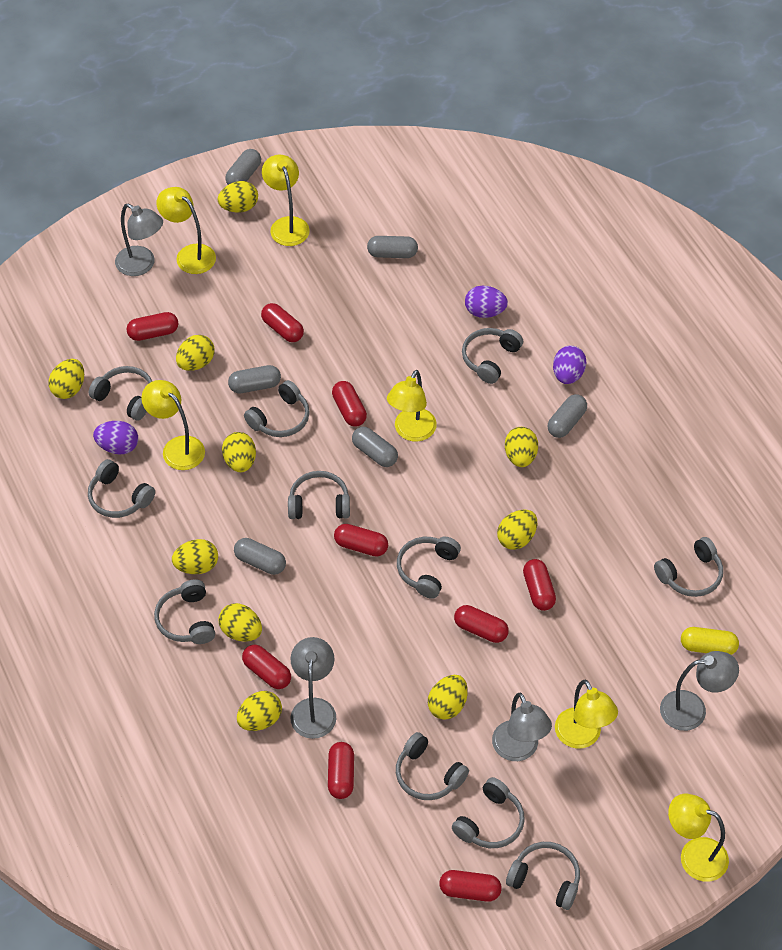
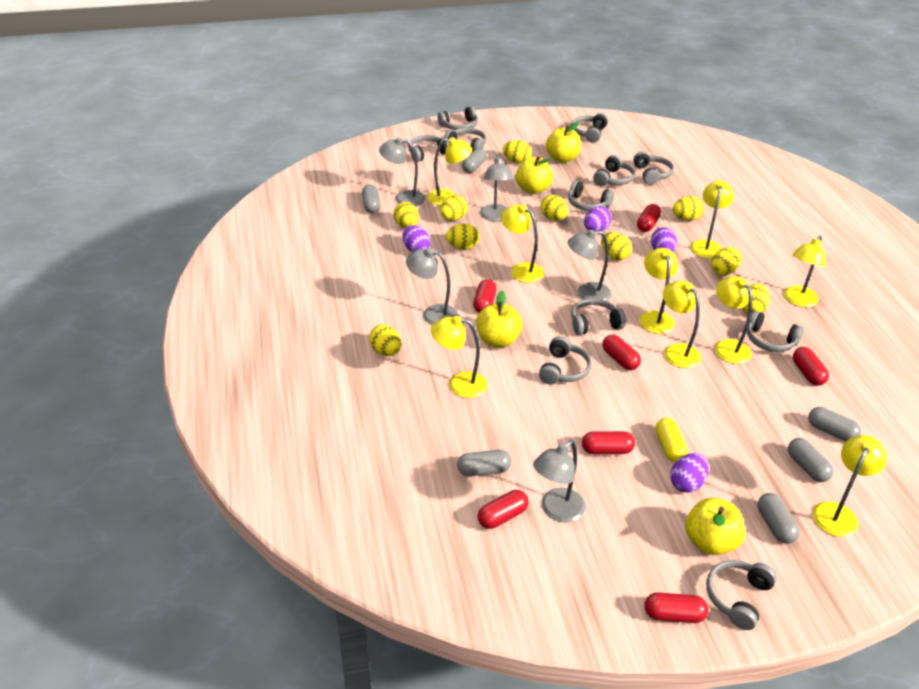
grey lamp: [115,203,163,276] [290,637,336,739] [492,693,552,761] [660,651,739,731] = 4 -> [379,137,425,206] [406,248,459,325] [480,155,513,221] [533,440,585,522] [567,230,612,301] = 5
purple egg: [93,421,138,454] [465,286,508,318] [553,346,586,384] = 3 -> [403,225,430,252] [584,206,612,232] [651,227,677,252] [670,453,709,492] = 4
red capsule: [127,312,178,341] [242,645,291,689] [261,303,304,342] [328,742,354,799] [332,381,367,427] [334,524,388,557] [439,870,502,902] [454,605,509,643] [523,559,556,611] = 9 -> [473,279,497,313] [478,490,529,529] [582,431,635,454] [602,335,641,370] [637,204,661,232] [644,592,708,623] [793,347,829,386] = 7
yellow apple: none = 0 -> [476,291,523,347] [516,156,553,194] [546,122,581,163] [685,498,745,555] = 4
yellow lamp: [142,380,205,470] [157,187,216,274] [262,155,310,246] [387,370,437,442] [555,679,618,749] [668,794,729,882] = 6 -> [427,137,472,206] [431,316,487,398] [501,205,544,283] [639,248,678,334] [663,281,701,368] [690,180,734,259] [715,276,752,364] [784,236,826,307] [812,435,887,537] = 9

